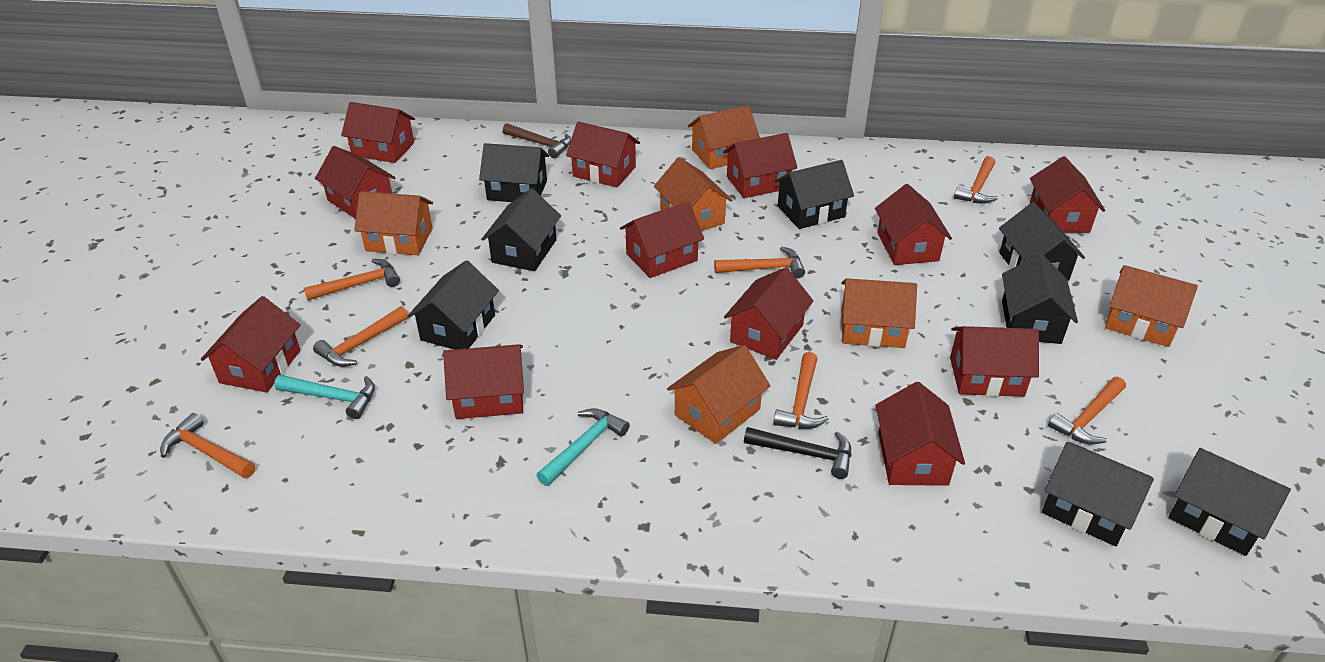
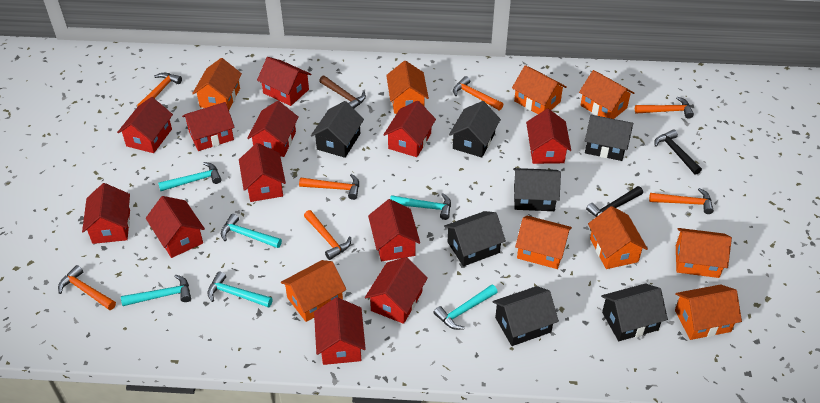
black hammer: [744,427,851,479] = 1 -> [586,186,643,217] [654,129,702,175] = 2
black house: [407,260,499,350] [479,143,549,202] [481,188,561,271] [774,160,854,229] [999,202,1085,281] [1002,254,1078,344] [1042,442,1154,546] [1168,448,1291,556] = 8 -> [311,101,364,158] [444,211,506,266] [449,101,501,158] [493,286,559,346] [513,168,561,211] [585,115,633,161] [601,283,668,341] = 7
orange house: [354,191,433,255] [654,157,732,231] [667,345,771,444] [688,105,760,169] [841,278,917,348] [1105,265,1198,347] = 6 -> [192,58,242,110] [281,260,346,322] [386,61,429,114] [512,65,567,114] [515,216,572,269] [579,70,634,119] [588,206,648,269] [675,284,742,340] [676,228,732,278] = 9
turquoise hammer: [274,375,375,419] [536,408,629,486] = 2 -> [121,275,191,306] [158,162,221,191] [207,271,273,308] [221,214,282,248] [390,193,451,220] [433,285,498,330] = 6

